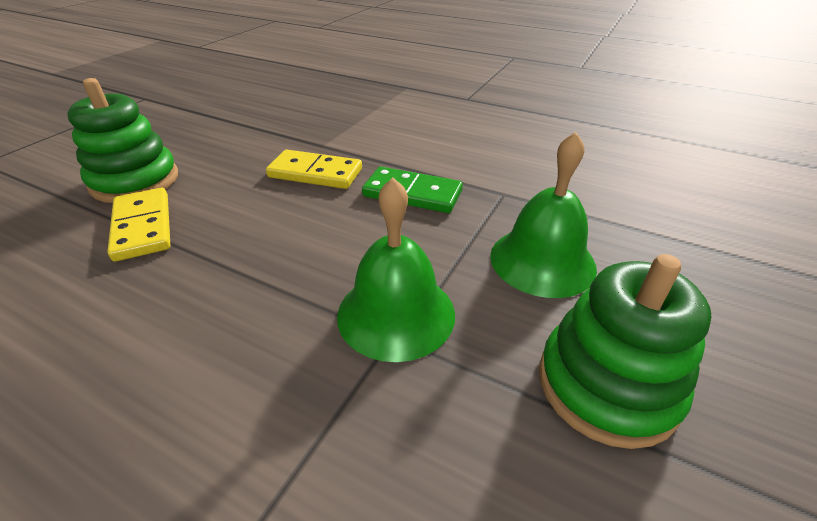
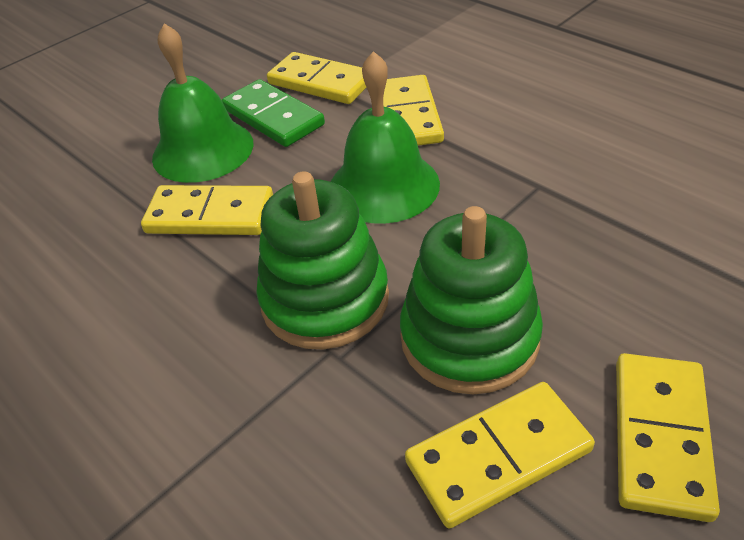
yellow domino: [107,188,170,262] [266,150,362,189] = 2 -> [141,185,273,235] [267,52,367,104] [383,75,444,146] [405,382,595,529] [616,353,720,522] = 5

